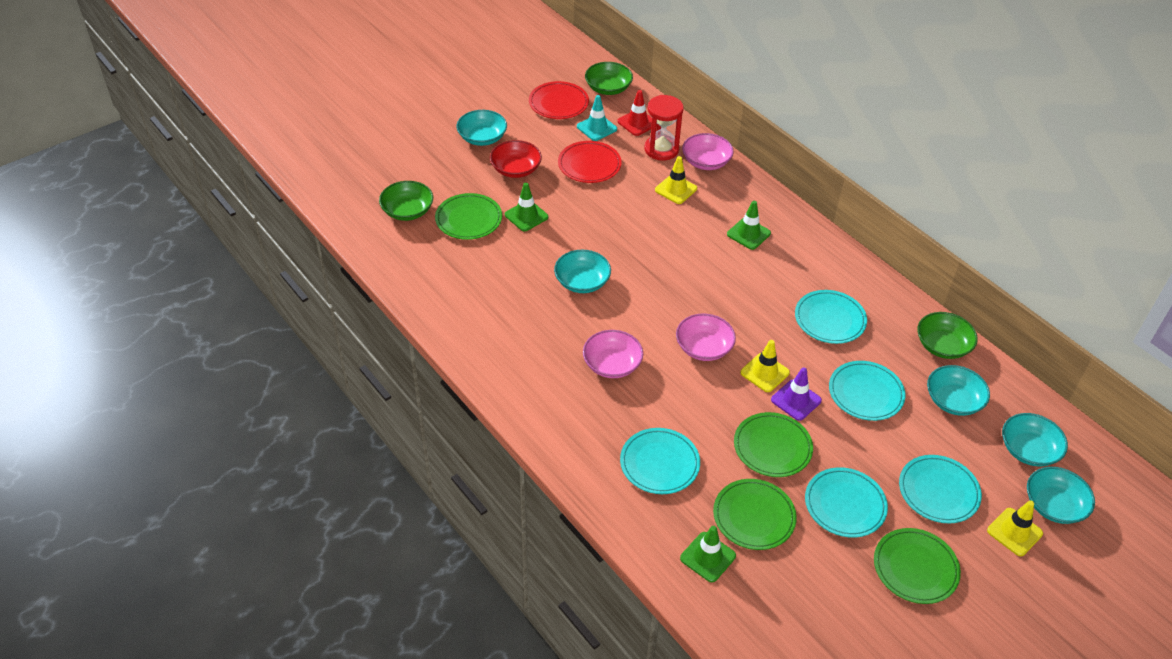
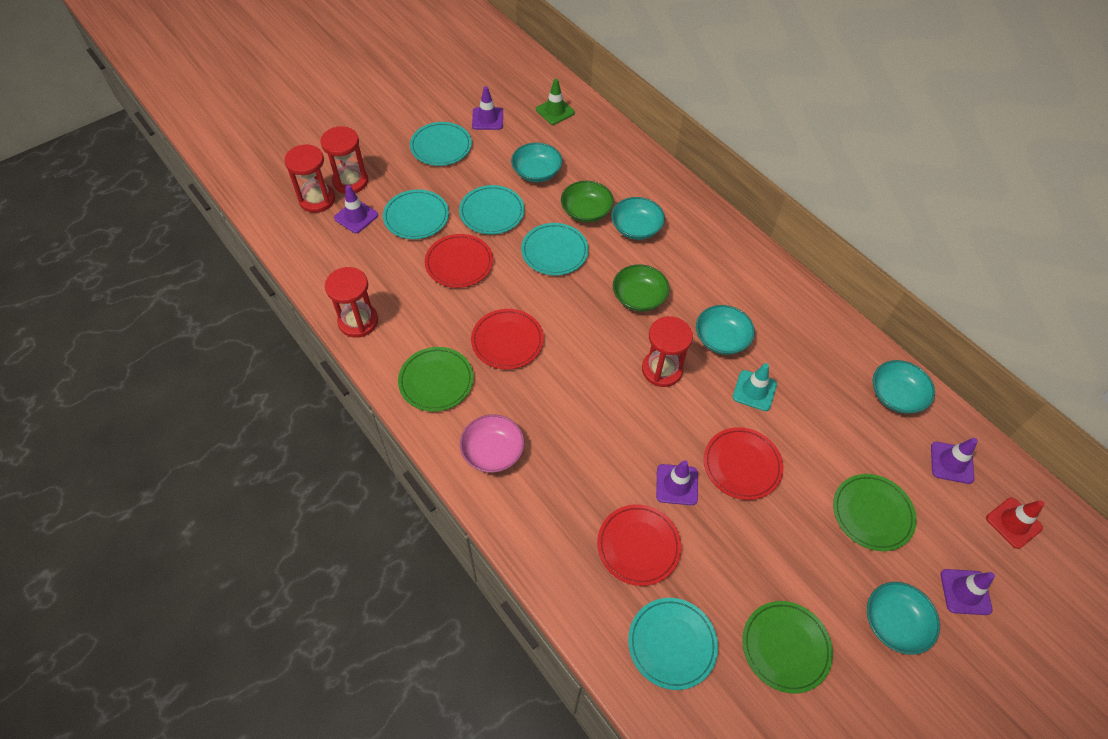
green bowl: [379,181,433,221] [585,62,633,95] [917,312,978,359] = 3 -> [561,181,614,223] [613,264,670,312] = 2
green plate: [435,193,502,240] [713,479,797,550] [734,412,813,477] [874,528,961,604] = 4 -> [398,347,474,412] [742,601,833,694] [833,474,917,551] = 3
green traffic cone: [505,183,549,231] [680,526,736,582] [727,201,771,250] = 3 -> [536,79,575,125] = 1
pink bowl: [583,330,643,378] [676,314,736,361] [682,133,734,170] = 3 -> [460,414,524,473] = 1
purple traffic cone: [771,367,822,421] = 1 -> [334,185,378,233] [472,86,503,130] [656,460,698,505] [931,438,978,484] [941,569,995,615] = 5
red bowl: [490,140,542,178] = 1 -> none = 0
red hourglass: [644,95,684,161] = 1 -> [284,144,335,213] [320,126,368,194] [325,267,378,338] [642,316,693,387] = 4
red plate: [529,81,589,119] [558,141,622,183] = 2 -> [425,234,493,288] [471,309,544,370] [597,504,682,586] [704,427,783,500] = 4
yellow traffic cone: [655,156,697,204] [740,340,790,392] [987,500,1043,556] = 3 -> none = 0

